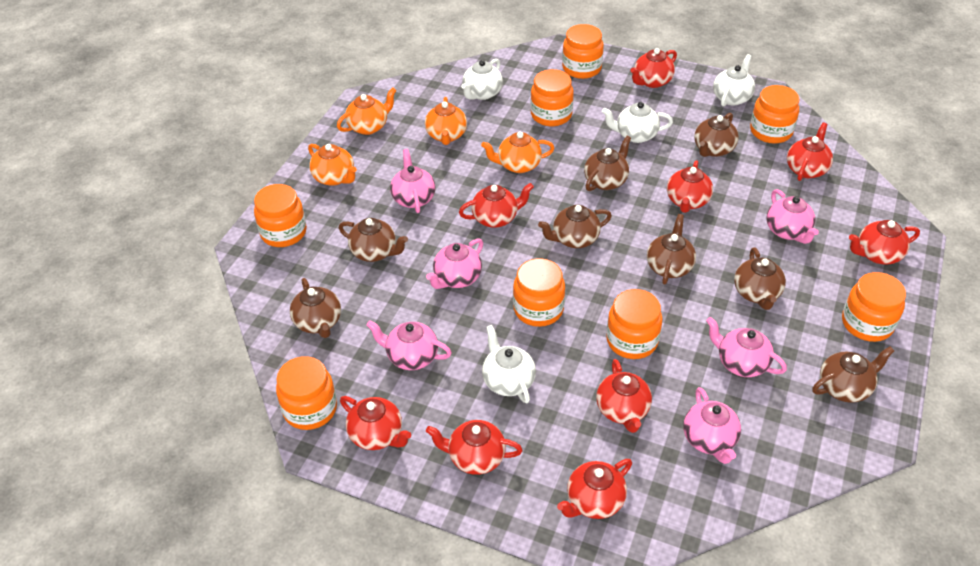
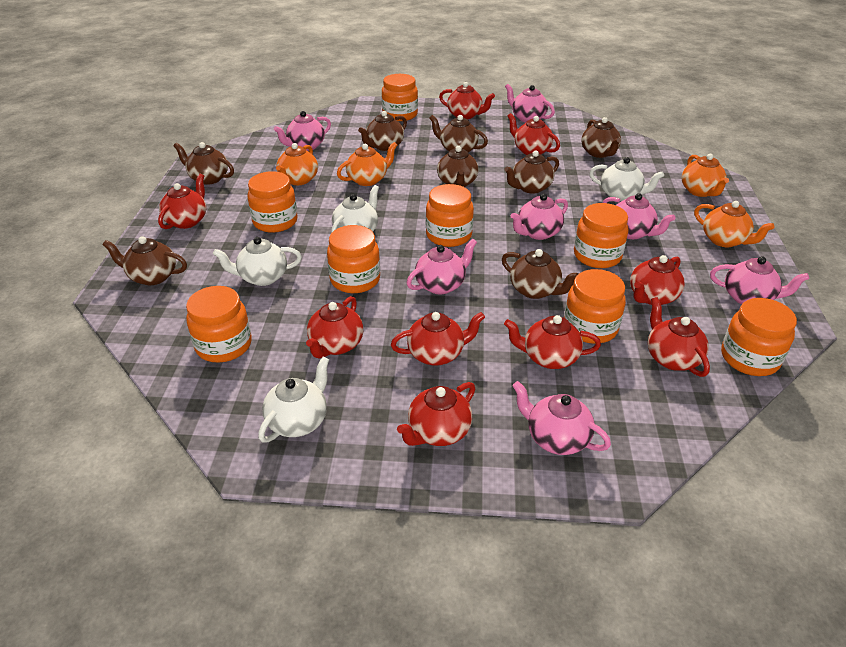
pink teapot: [366,320,452,370] [390,149,436,213] [426,238,483,289] [683,387,741,464] [706,317,787,377] [766,189,819,244] = 6 -> [274,111,331,151] [406,239,477,295] [505,84,555,123] [511,194,568,240] [512,381,611,455] [603,193,675,239] [710,256,809,305] = 7

